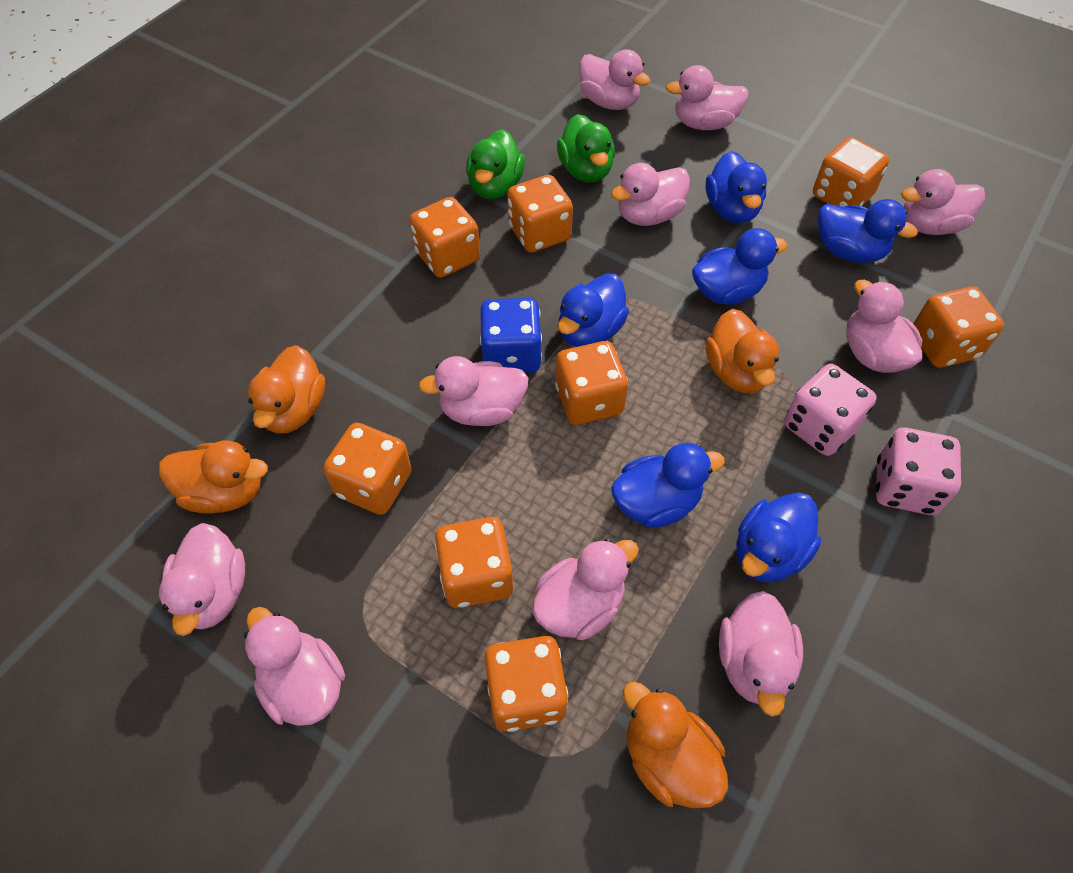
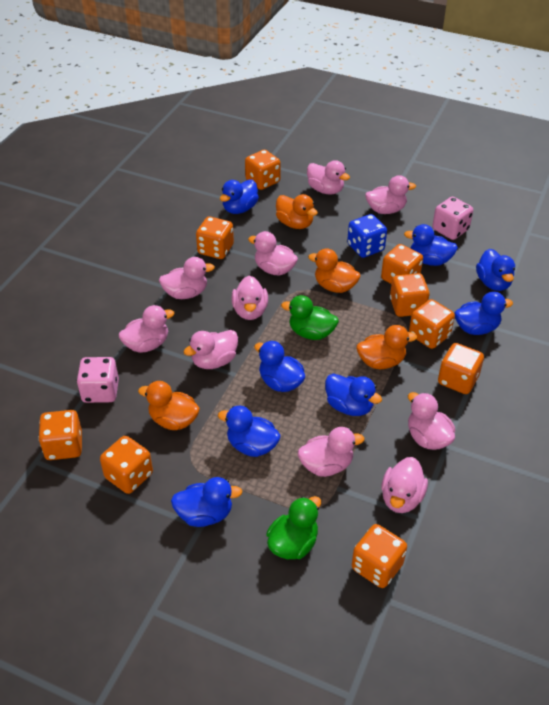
blue duck: [558,273,629,347] [611,443,725,528] [692,228,788,305] [706,151,767,223] [736,492,821,582] [818,199,918,263] = 6 -> [171,477,243,527] [218,406,281,457] [220,179,259,214] [254,341,305,392] [325,374,382,416] [404,224,458,266] [454,292,513,335] [476,249,515,291] = 8
orange dice: [323,423,412,515] [410,197,480,278] [435,517,513,608] [484,636,568,732] [507,175,573,253] [555,341,628,425] [813,137,889,207] [913,286,1004,368] = 8 -> [38,410,82,460] [100,436,153,494] [196,217,234,259] [245,150,281,190] [352,524,407,588] [381,244,423,284] [390,273,430,317] [409,299,455,349] [438,343,484,394] = 9

